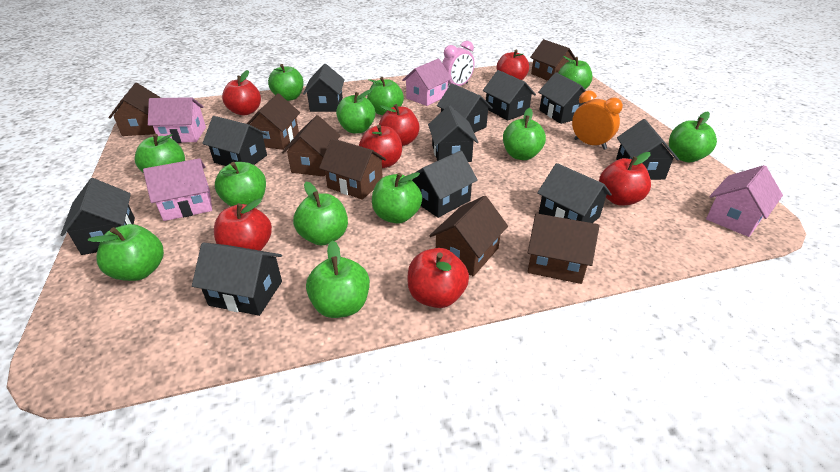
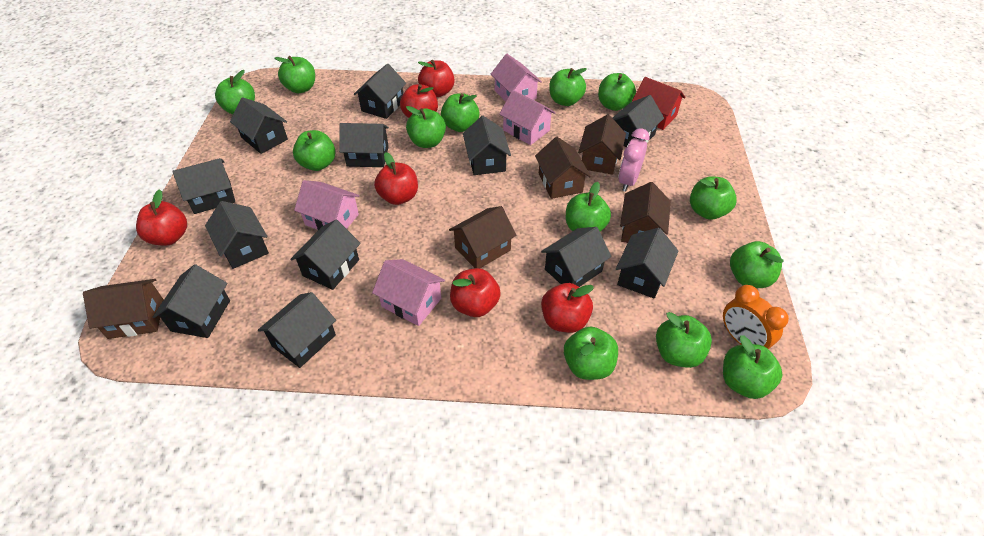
black house: [61,178,135,255] [192,243,282,316] [202,116,267,166] [303,64,345,112] [412,151,478,218] [428,106,478,162] [437,83,493,133] [483,70,536,121] [537,163,612,223] [538,72,586,124] [616,119,679,180] = 11 -> [153,264,230,338] [172,158,235,214] [205,201,269,269] [230,97,288,154] [258,292,336,368] [290,220,361,290] [339,123,389,167] [354,64,406,119] [463,116,511,175] [541,227,612,287] [613,95,664,147] [616,228,678,299] = 12
brown house: [109,83,161,136] [247,93,300,150] [282,115,341,177] [319,138,386,200] [429,196,508,276] [527,213,599,284] [530,39,575,81] = 7 -> [83,279,164,339] [449,206,516,268] [535,137,590,199] [578,114,626,175] [620,182,671,243] = 5
green apple: [88,224,164,281] [135,134,185,173] [215,162,266,206] [268,64,304,101] [293,182,348,246] [306,241,370,318] [336,89,375,133] [367,77,404,115] [372,172,422,224] [503,108,546,160] [558,56,592,89] [669,112,717,162] = 12 -> [215,70,255,115] [275,56,315,93] [293,130,336,171] [406,106,446,148] [441,93,480,132] [549,68,587,106] [564,327,618,380] [566,182,611,232] [598,73,636,111] [656,312,712,368] [690,176,737,220] [723,335,782,399] [730,241,784,288] = 13
red apple: [214,198,272,251] [222,70,261,115] [359,125,402,168] [379,104,420,146] [408,248,469,308] [497,50,529,80] [599,152,651,206] = 7 -> [136,189,187,246] [374,152,418,205] [400,84,438,118] [418,60,455,97] [450,268,501,317] [541,283,594,333] = 6
red house: none = 0 -> [632,77,686,130] = 1

